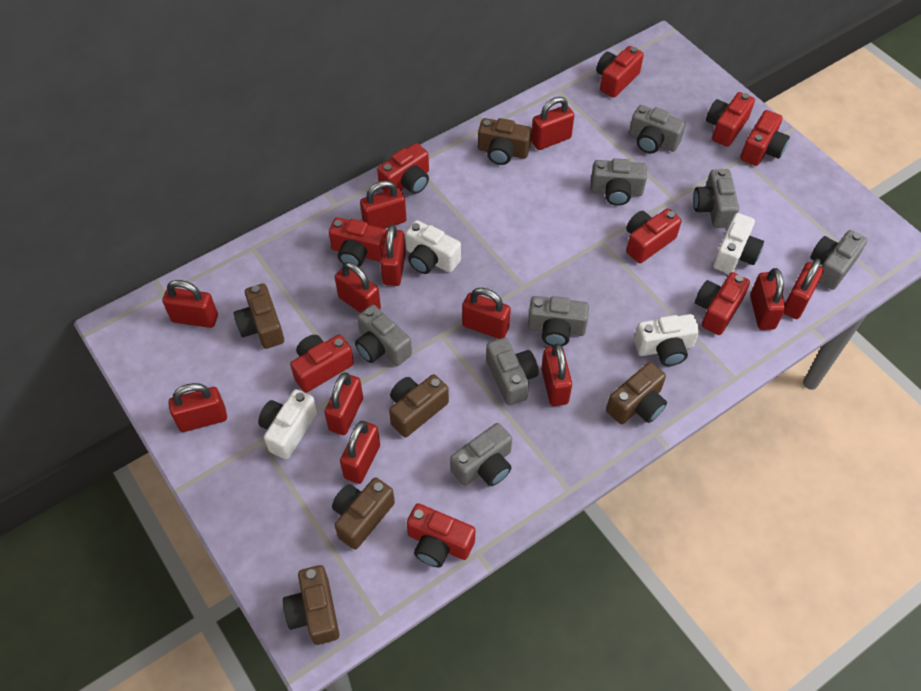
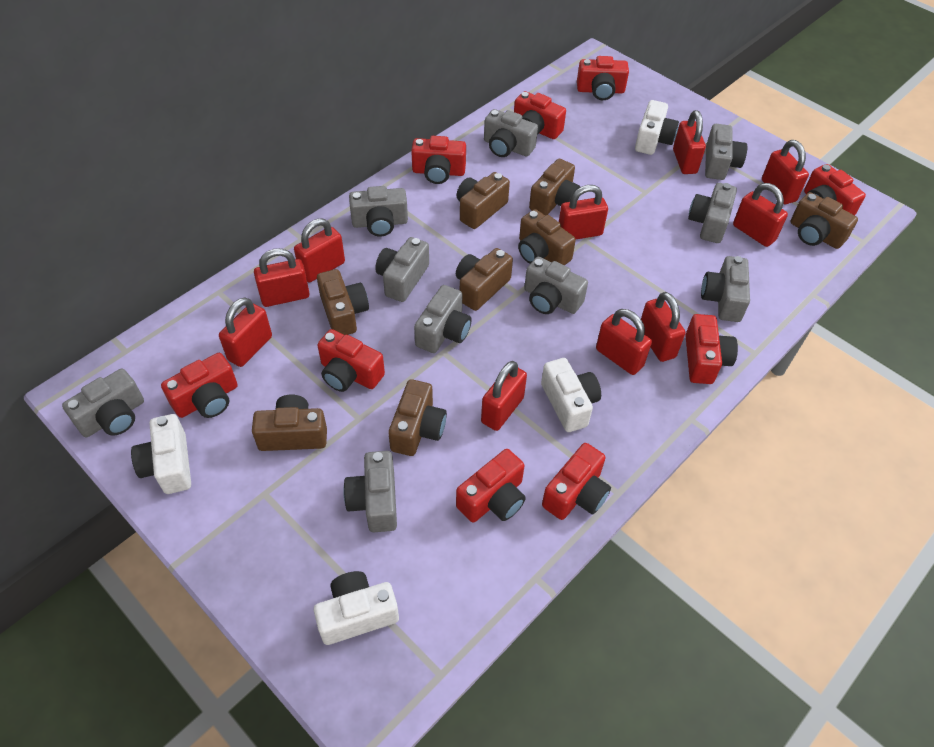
brown camera: [234,283,284,349] [283,565,339,645] [332,477,395,550] [389,374,449,437] [478,118,532,165] [606,362,667,424] = 6 -> [252,394,327,451] [317,269,369,335] [388,379,447,456] [456,172,510,229] [456,248,513,311] [518,209,576,265] [529,159,580,216] [790,192,858,249] = 8
grey camera: [355,305,412,366] [450,423,512,486] [486,338,539,406] [528,296,589,346] [591,158,647,206] [629,105,686,154] [693,169,739,228] [810,230,867,290] = 8 -> [62,369,144,437] [343,451,397,532] [349,186,408,237] [375,237,429,302] [414,285,472,353] [484,109,538,157] [524,257,588,314] [688,183,737,243] [701,256,750,322] [705,124,747,180] = 10
red padlock: [162,280,218,328] [168,383,227,432] [324,372,363,435] [335,262,381,313] [340,421,380,484] [360,181,407,229] [380,224,406,286] [462,288,511,339] [531,97,574,150] [541,343,572,406] [750,268,786,330] [784,259,824,319] = 12 -> [219,298,272,367] [254,248,310,307] [294,218,345,282] [481,361,527,431] [559,185,608,239] [596,309,652,375] [641,292,685,362] [673,110,706,174] [733,183,788,247] [762,140,809,204] = 10

